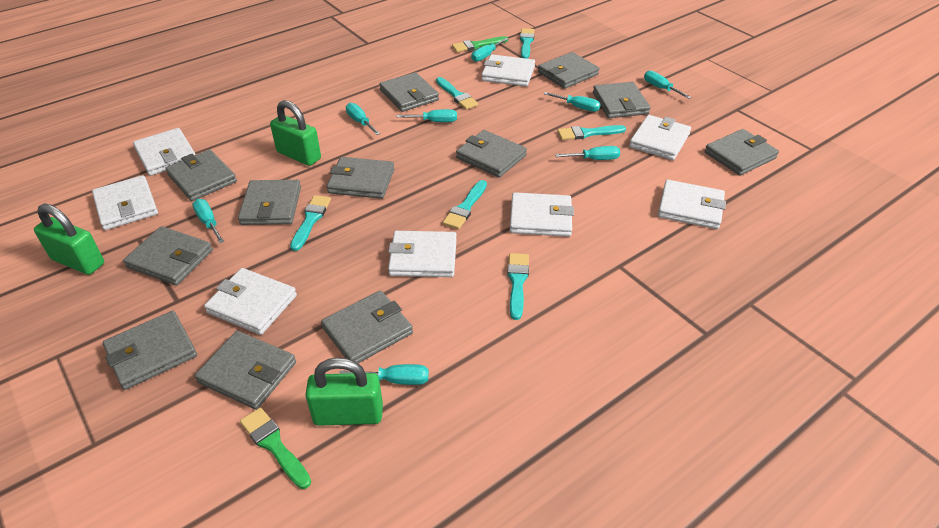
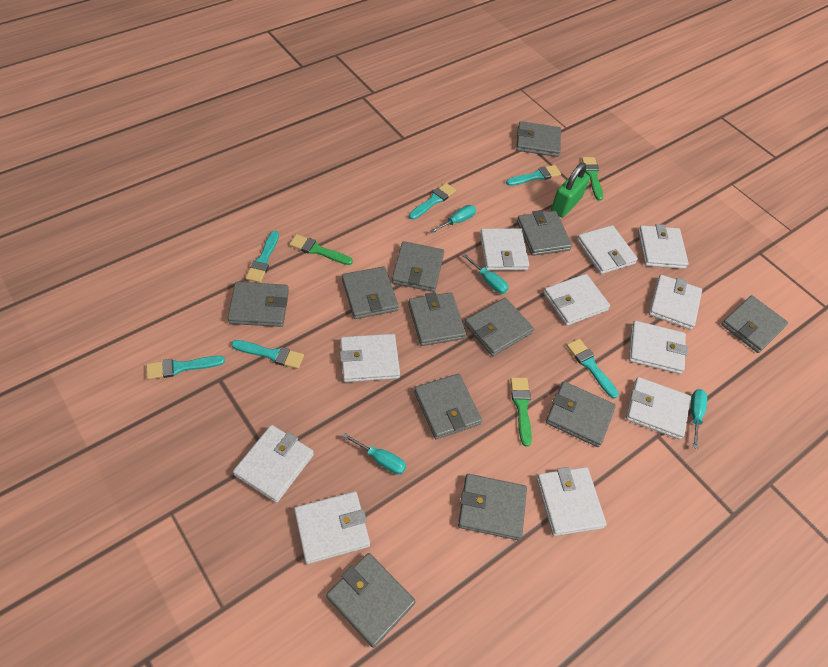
green brush: [240,407,311,489] [452,36,508,52] = 2 -> [289,234,353,265] [510,377,532,447] [582,157,603,200] = 3
green padlock: [34,204,104,275] [270,100,321,166] [305,358,383,426] = 3 -> [551,163,590,218] = 1
turquoise screwdriver: [192,199,224,243] [339,364,429,385] [346,103,380,135] [397,109,457,122] [471,38,508,62] [544,92,601,112] [555,146,620,160] [644,71,692,99] = 8 -> [342,433,406,475] [430,205,476,233] [462,254,508,294] [691,389,707,449] = 4
white wallet: [92,175,158,230] [133,128,195,176] [204,268,297,335] [388,231,457,277] [482,54,535,86] [510,192,574,237] [629,115,691,160] [658,180,726,229] = 8 -> [233,425,314,503] [294,491,370,564] [340,334,400,382] [480,228,529,271] [536,467,607,536] [543,274,610,326] [577,225,638,274] [626,377,691,440] [629,321,688,374] [638,224,689,269] [649,275,702,330] = 11

